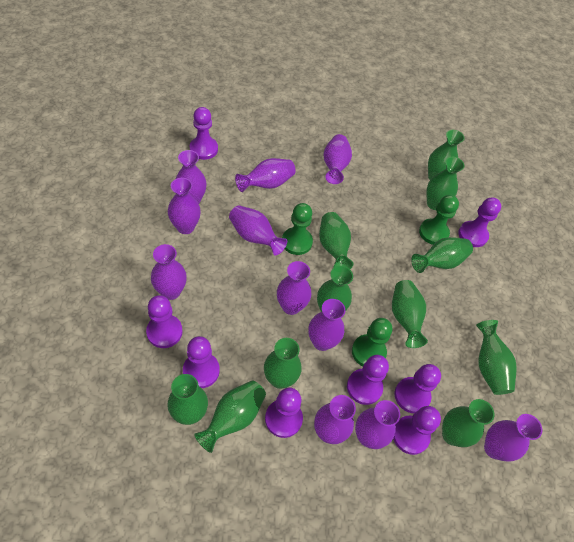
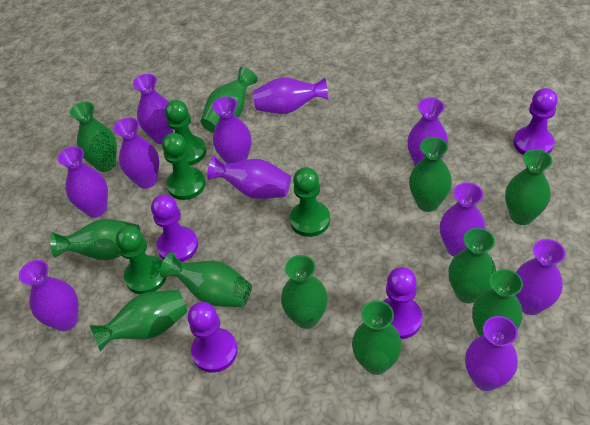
green pawn: [282,203,313,255] [352,318,392,366] [419,195,459,245] = 3 -> [116,226,167,294] [162,133,205,200] [165,100,206,166] [290,167,330,237] = 4
purple pawn: [146,295,183,348] [183,336,220,388] [190,107,218,160] [265,388,303,438] [347,355,389,405] [393,406,441,455] [395,364,441,414] [459,197,501,247] = 8 -> [151,195,198,262] [188,302,238,373] [383,267,422,339] [514,88,558,155] = 4

